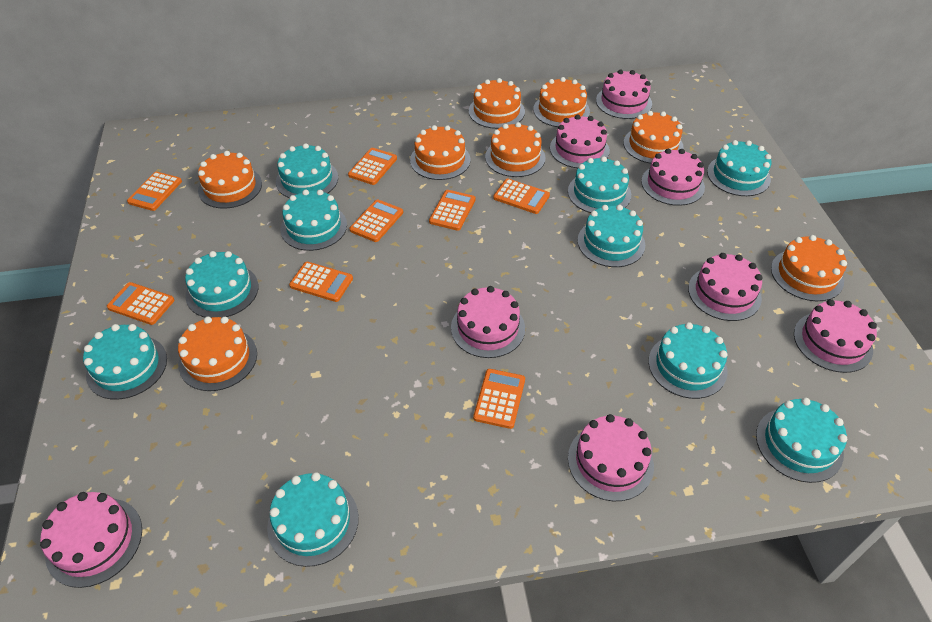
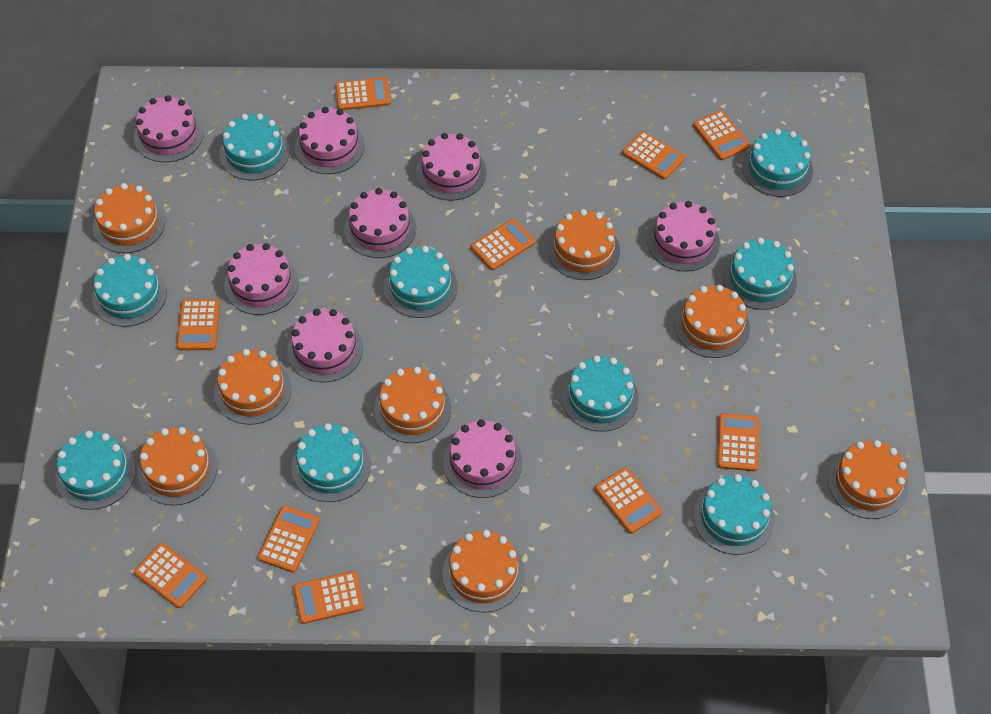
orange calculator: [107,282,174,325] [127,172,182,211] [289,262,353,302] [348,148,397,185] [349,199,403,242] [429,190,475,231] [473,369,525,429] [493,178,550,214] = 8 -> [134,543,207,608] [177,299,220,350] [258,506,320,573] [294,571,364,624] [335,77,391,110] [471,219,535,270] [595,468,662,534] [622,131,685,180] [693,110,750,160] [717,413,759,471] = 10
turquoise cake: [83,324,167,400] [185,251,258,318] [267,472,359,567] [276,143,338,198] [281,190,347,251] [568,156,631,213] [577,205,645,267] [648,322,728,399] [707,140,771,196] [756,398,847,483] = 10 -> [55,431,136,510] [92,254,167,327] [219,113,290,180] [292,423,371,502] [384,246,458,318] [562,355,639,432] [693,474,775,555] [723,238,797,310] [742,129,813,197] = 9

